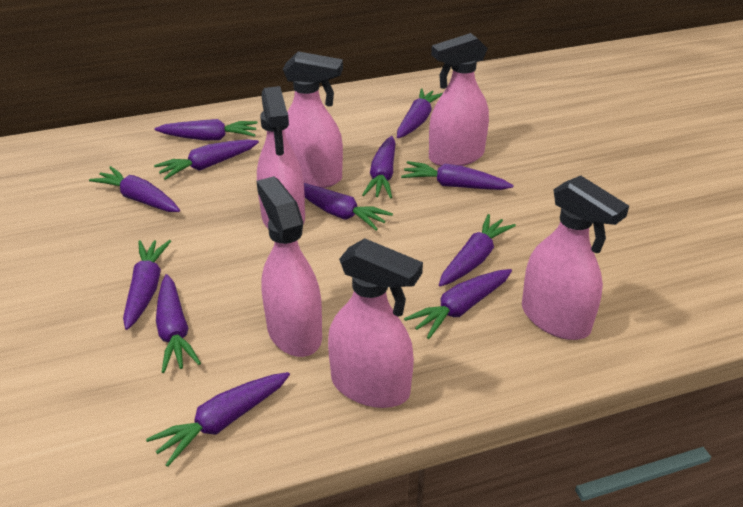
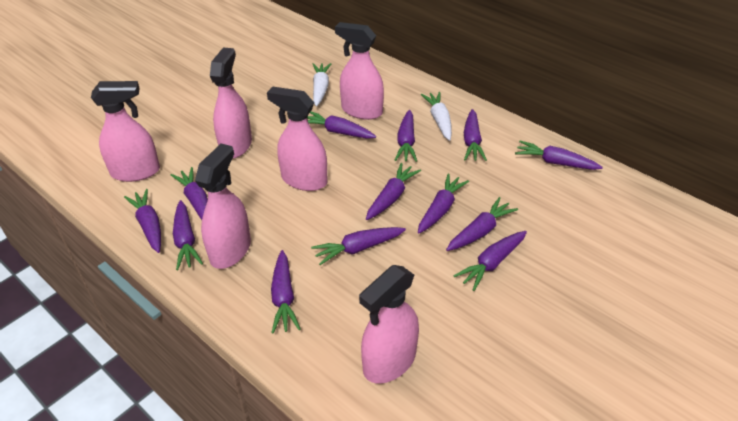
purple carrot: [89,166,180,212] [123,240,171,330] [146,372,290,467] [154,139,259,180] [155,119,258,140] [156,274,201,373] [304,183,393,231] [362,136,396,198] [397,88,443,138] [401,161,514,190] [404,269,512,339] [439,214,516,286] = 12 -> [124,189,161,253] [171,167,208,220] [173,200,203,270] [271,250,301,334] [307,111,376,139] [311,227,406,265] [366,163,421,220] [395,110,417,162] [418,173,469,233] [446,197,518,251] [454,231,527,291] [464,109,487,161] [515,141,603,170] = 13
white carrot: none = 0 -> [313,63,331,106] [421,92,452,141] = 2

